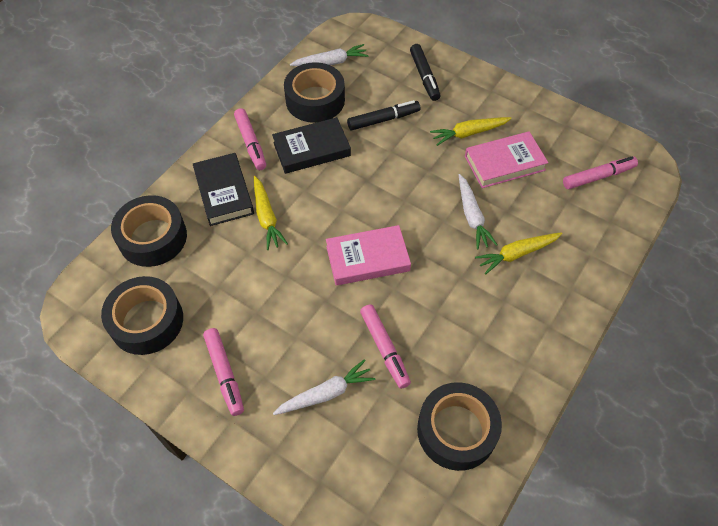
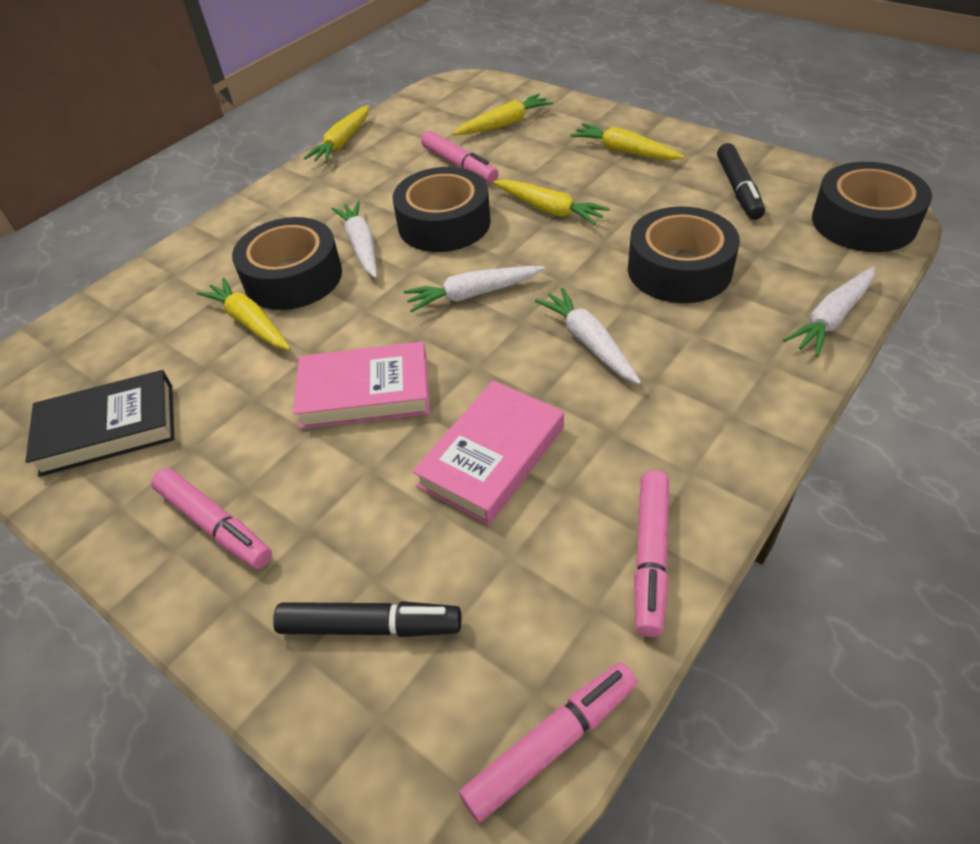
black book: [193,153,254,226] [272,117,351,174] = 2 -> [26,370,175,477] = 1
white carrot: [273,359,375,415] [290,44,369,66] [459,174,498,250] = 3 -> [332,201,377,278] [404,266,545,312] [535,288,641,384] [783,267,875,357] = 4
yellow carrot: [254,176,288,250] [430,117,512,146] [475,232,563,274] = 3 -> [197,277,291,350] [304,105,370,163] [453,94,553,135] [493,179,610,225] [570,123,684,160] = 5

